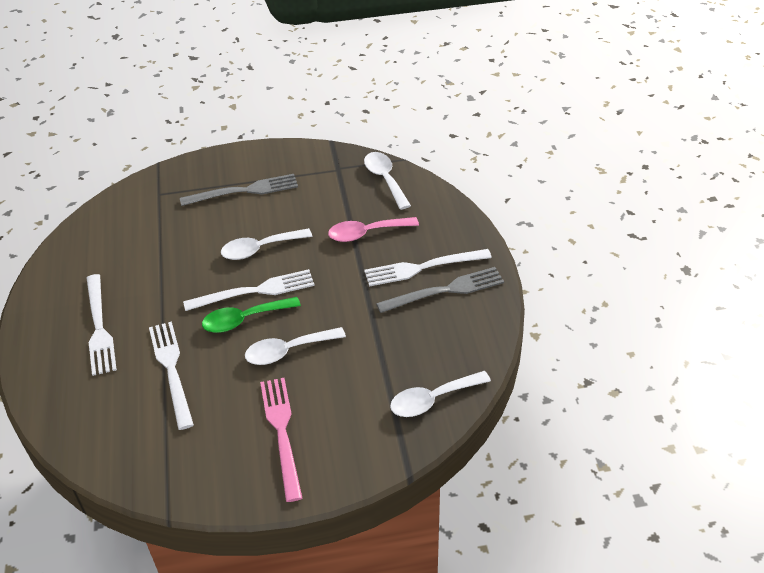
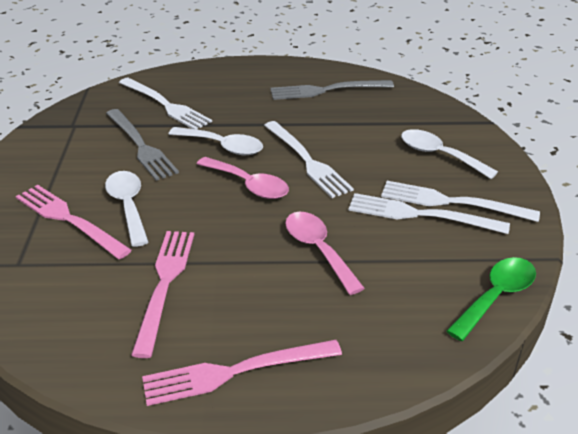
pink fork: [260,378,302,502] = 1 -> [16,185,132,259] [131,231,194,358] [142,340,342,406] = 3
pink spoon: [328,217,419,242] = 1 -> [197,157,289,199] [285,212,365,295] = 2
white spoon: [221,228,312,260] [245,327,346,365] [364,152,411,210] [390,371,491,417] = 4 -> [105,171,148,247] [169,127,263,155] [401,129,498,179] = 3

